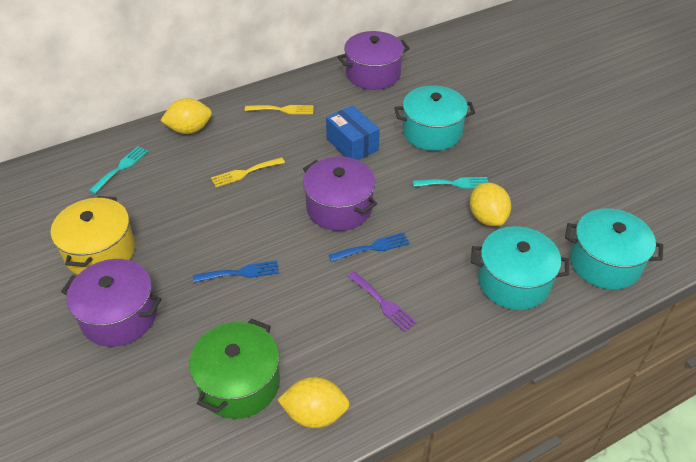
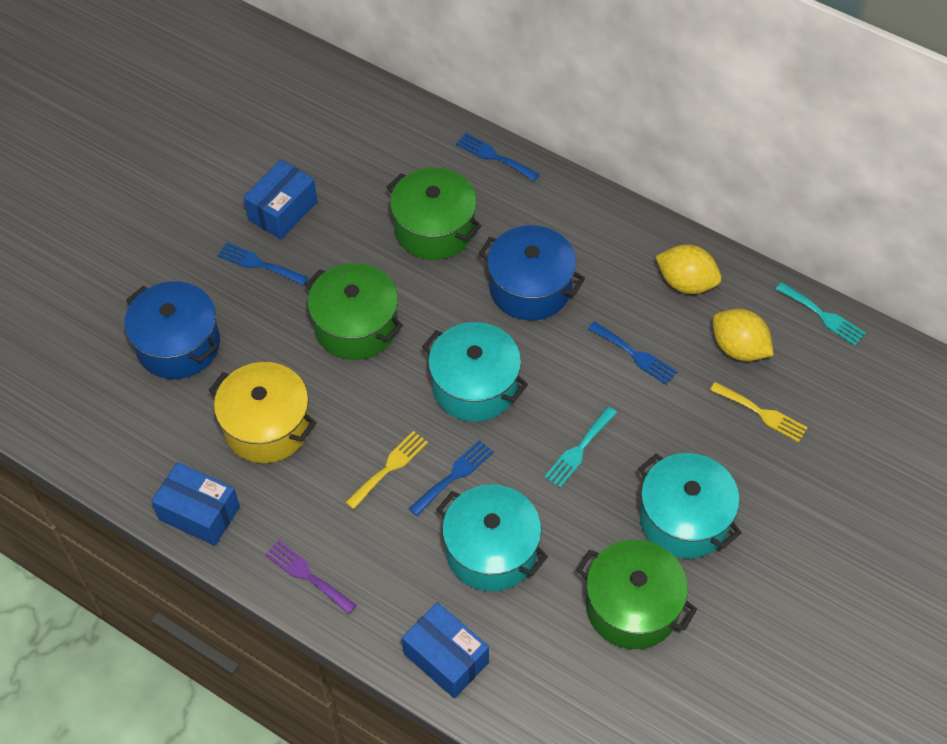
blue box: [326,105,380,160] = 1 -> [151,462,240,546] [243,160,317,239] [402,602,489,699] = 3
blue fork: [193,261,279,282] [329,232,410,262] = 2 -> [218,242,308,286] [409,440,494,516] [456,133,540,181] [588,321,677,385] = 4
blue pot: none = 0 -> [125,281,220,379] [479,225,585,320] = 2
green pot: [189,319,280,419] = 1 -> [305,263,403,360] [387,167,481,260] [577,540,697,649] = 3
purple pot: [61,259,161,347] [303,156,377,231] [338,31,410,90] = 3 -> none = 0
yellow lemon: [160,98,212,134] [278,377,350,428] [470,183,511,226] = 3 -> [655,244,722,294] [712,309,774,361] = 2

